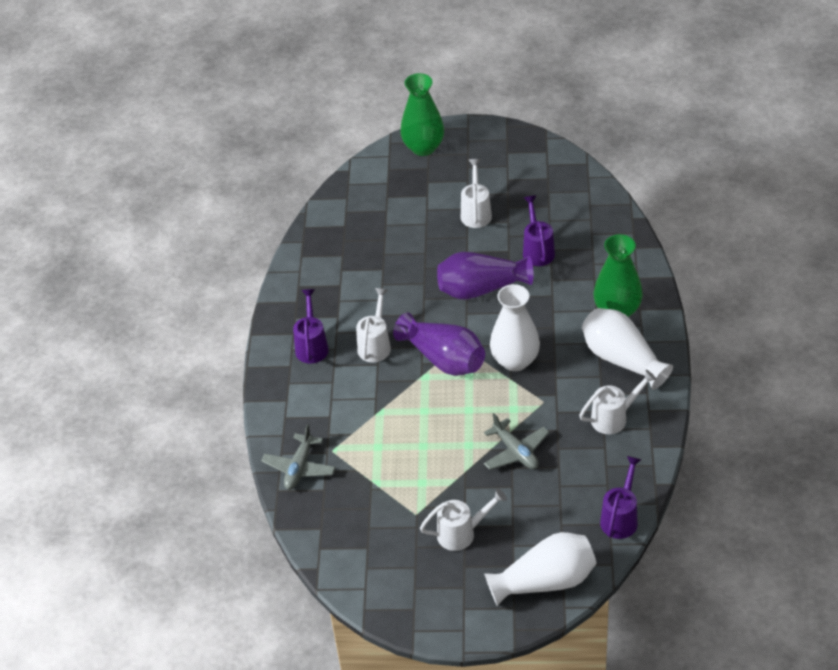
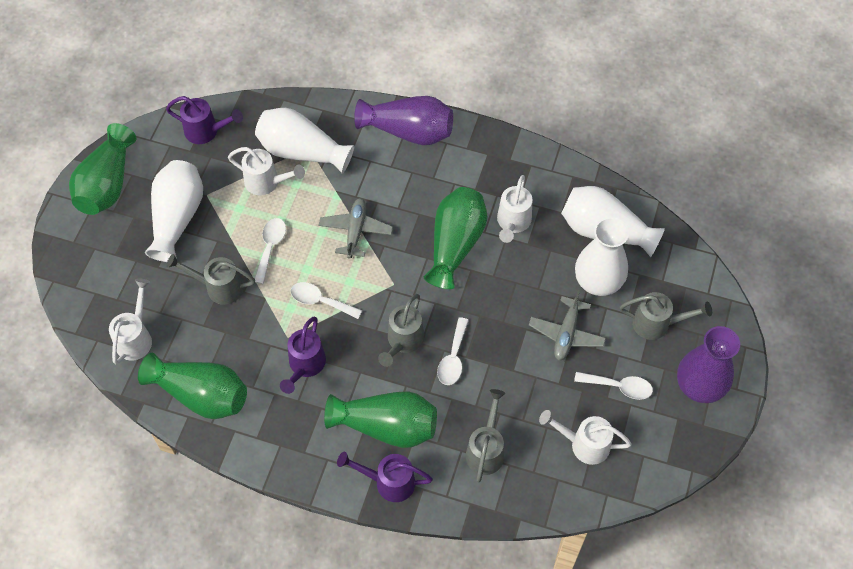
green vase: [400,73,444,156] [593,234,643,317] = 2 -> [69,123,136,215] [138,353,247,419] [324,391,437,448] [424,187,487,289] = 4
grey watering can: none = 0 -> [166,254,255,305] [378,294,424,367] [466,389,505,482] [620,292,712,340] = 4
white spoon: none = 0 -> [255,218,286,284] [290,282,362,319] [437,317,469,385] [574,372,653,400] = 4
white vase: [484,532,597,606] [490,284,540,371] [582,308,673,390] = 3 -> [145,160,203,262] [255,108,354,174] [561,186,665,257] [575,217,629,296] = 4

